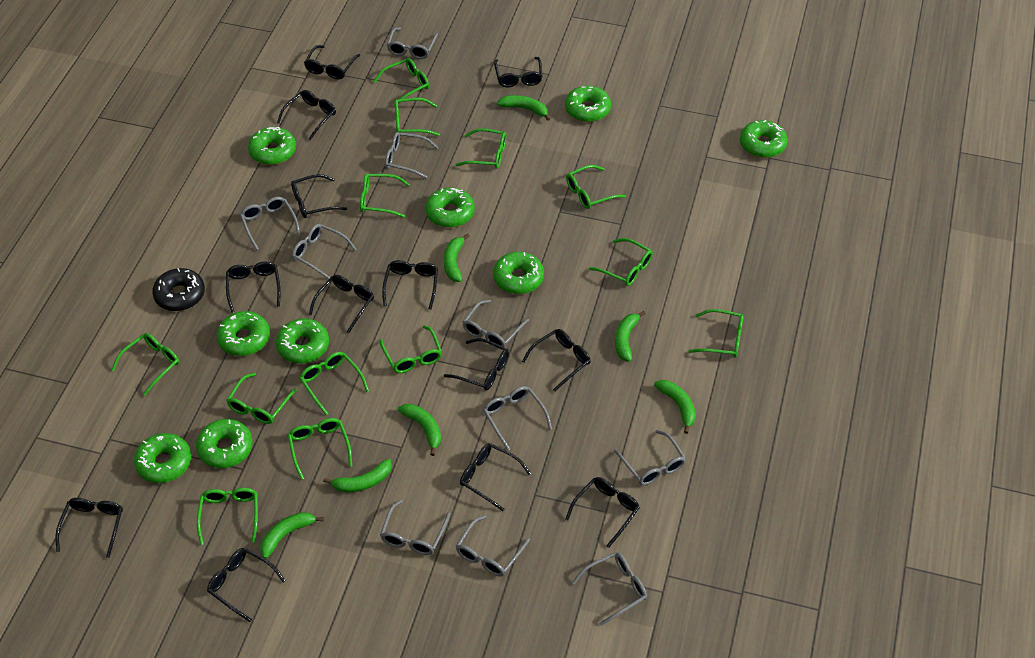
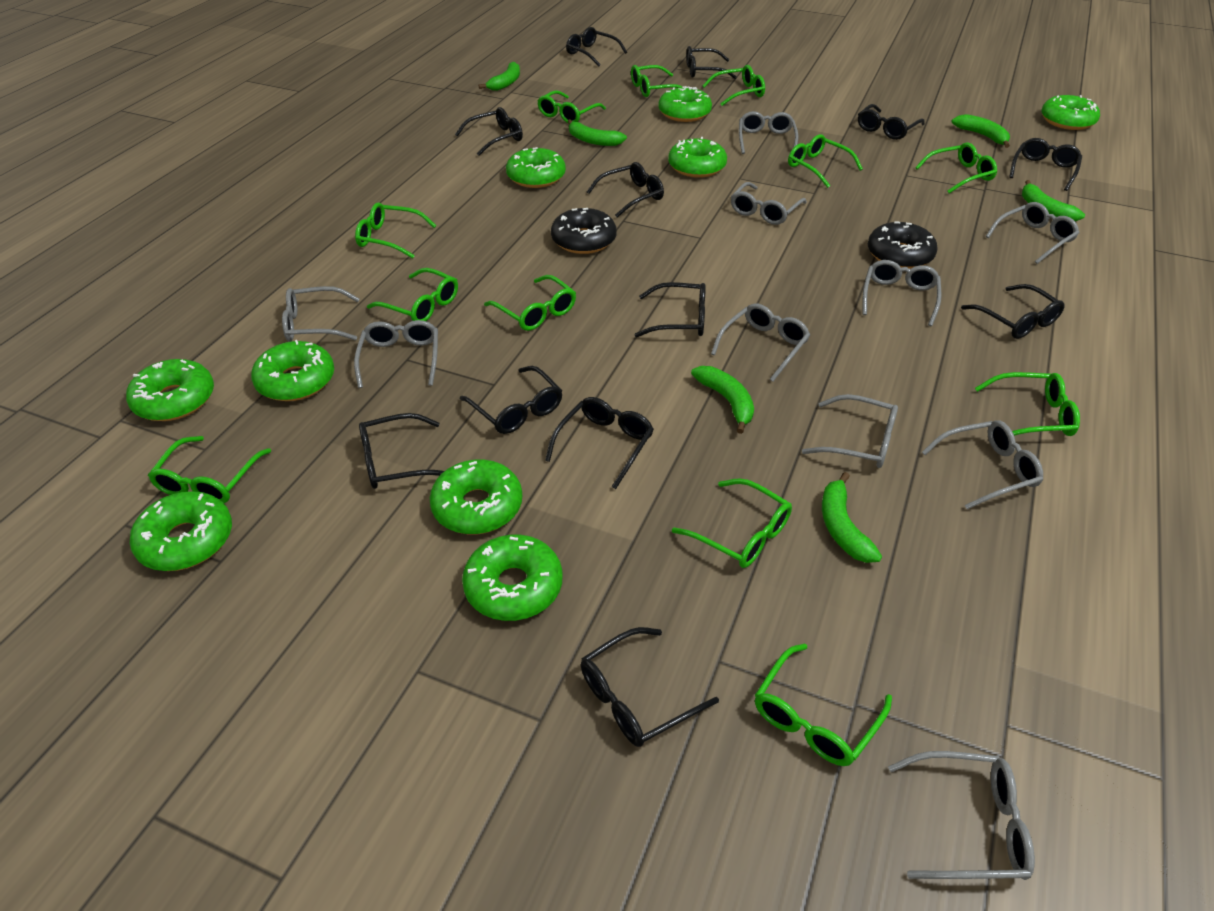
black donut: [152,268,205,311] = 1 -> [551,208,617,254] [868,221,938,269] = 2
black glasses: [55,498,123,558] [207,548,286,622] [226,261,281,313] [277,90,336,140] [291,174,347,218] [304,45,360,80] [309,275,374,333] [382,260,438,310] [444,338,509,391] [460,443,531,511] [494,57,542,87] [522,329,591,392] [565,477,640,548] = 13 -> [359,413,444,489] [455,107,523,156] [460,366,563,434] [545,397,654,489] [566,27,627,67] [581,627,719,747] [587,162,664,218] [635,282,706,337] [686,46,737,79] [858,104,925,140] [961,284,1065,339] [1009,138,1082,191] = 12
green banana: [260,512,324,559] [323,459,392,492] [398,404,441,456] [444,233,469,282] [497,95,550,121] [615,311,646,362] [654,380,696,434] = 7 -> [478,62,520,91] [568,119,627,146] [691,366,754,434] [822,472,882,563] [951,114,1010,148] [1022,180,1085,222] = 6
green glasses: [111,333,179,396] [197,488,258,545] [226,373,297,424] [288,418,352,480] [299,352,369,415] [360,174,410,218] [373,58,429,107] [379,325,442,373] [395,98,440,136] [455,128,506,169] [566,165,626,209] [589,238,653,286] [688,309,744,357] = 13 -> [148,436,271,503] [355,203,437,259] [367,268,458,321] [484,275,576,331] [537,90,606,123] [631,65,683,97] [672,478,792,568] [702,65,765,106] [755,643,892,766] [788,134,863,188] [915,143,997,193] [975,372,1080,436] = 12

